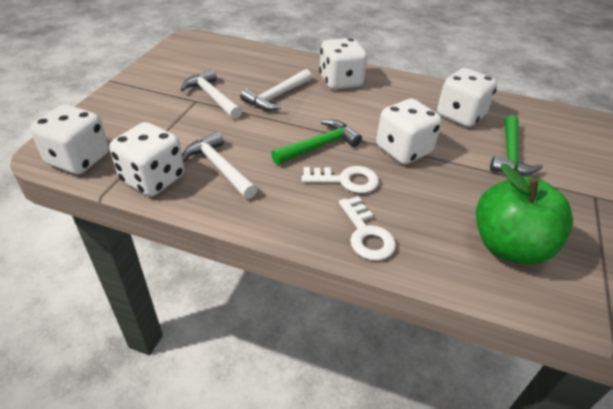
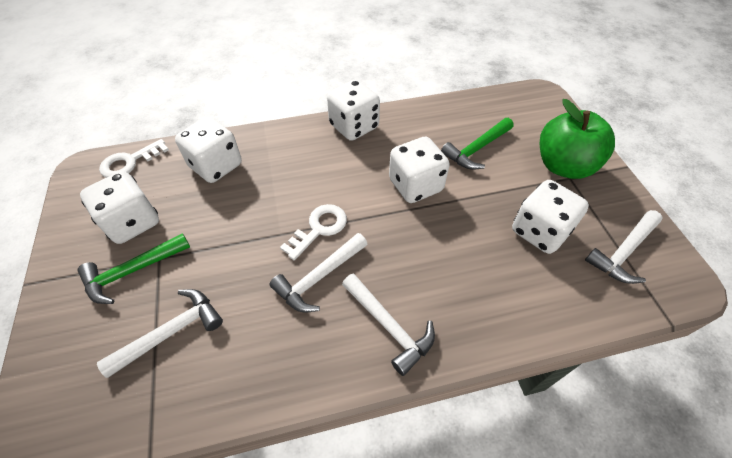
white hammer: [181,69,242,119] [182,132,257,199] [240,69,312,111] = 3 -> [97,289,223,378] [270,233,367,313] [342,273,435,376] [585,210,663,284] = 4

